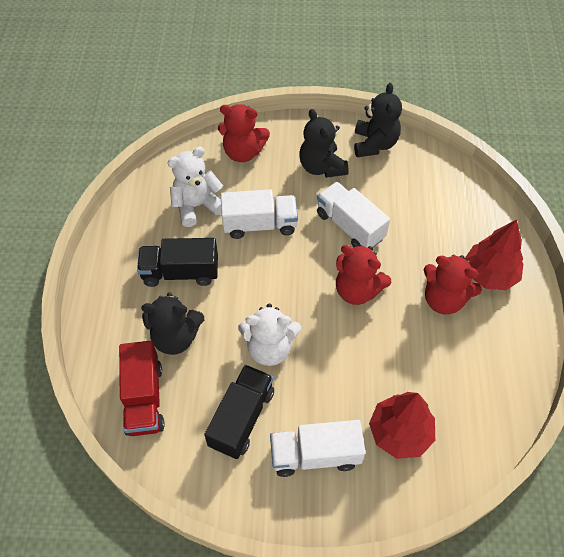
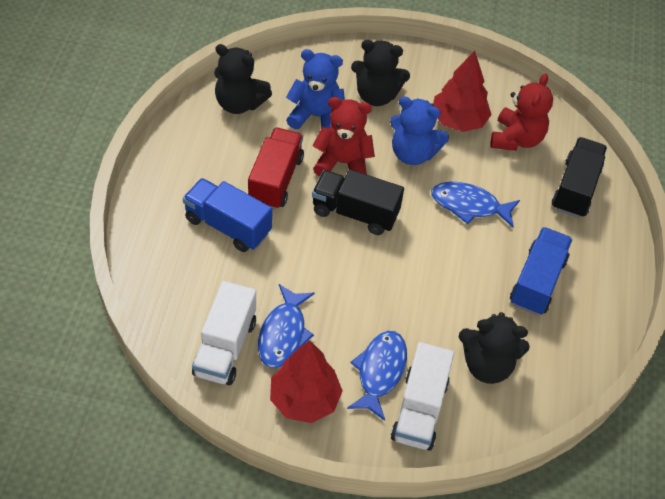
blue fish: none = 0 -> [258,284,315,368] [347,331,407,421] [431,182,520,227] = 3
blue teddy bear: none = 0 -> [286,49,345,129] [390,97,449,165] = 2
blue truck: none = 0 -> [183,178,272,252] [510,227,573,315] = 2
red teddy bear: [218,104,270,162] [336,245,391,305] [424,255,482,315] = 3 -> [313,97,375,176] [491,73,553,151] = 2
white teddy bear: [168,146,223,227] [238,304,301,366] = 2 -> none = 0
white truck: [221,189,298,239] [270,420,365,477] [317,182,390,248] = 3 -> [192,281,256,385] [391,342,454,451] = 2

